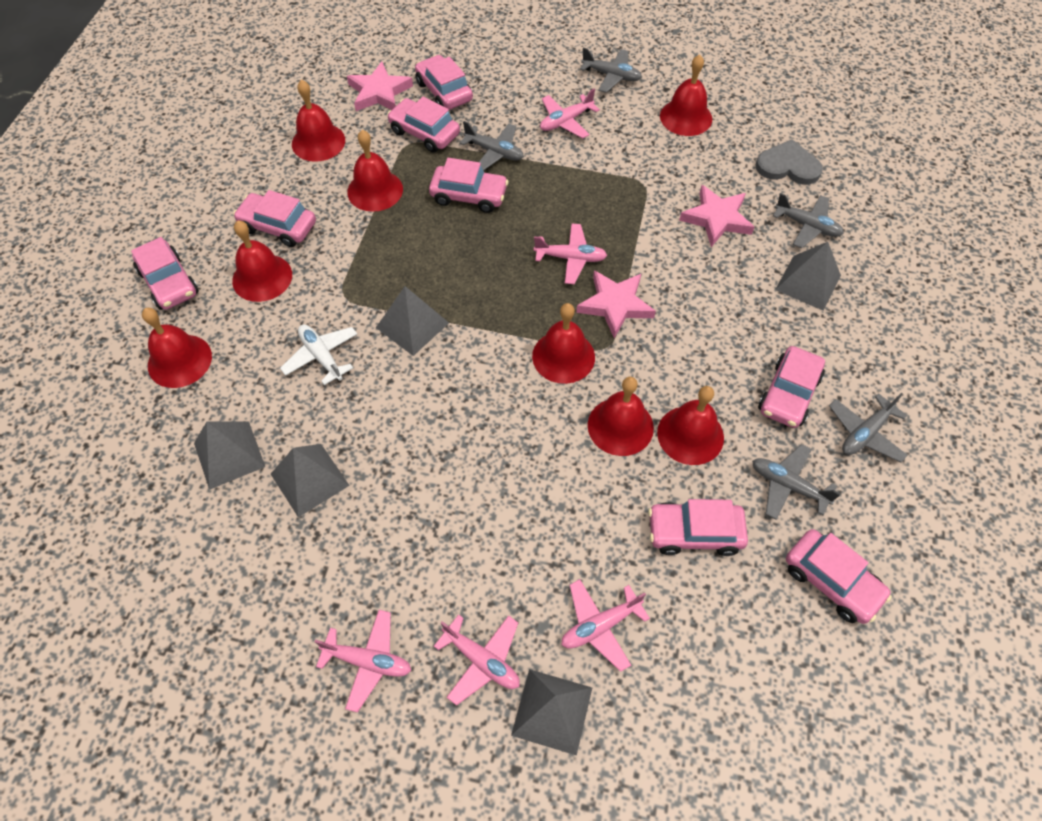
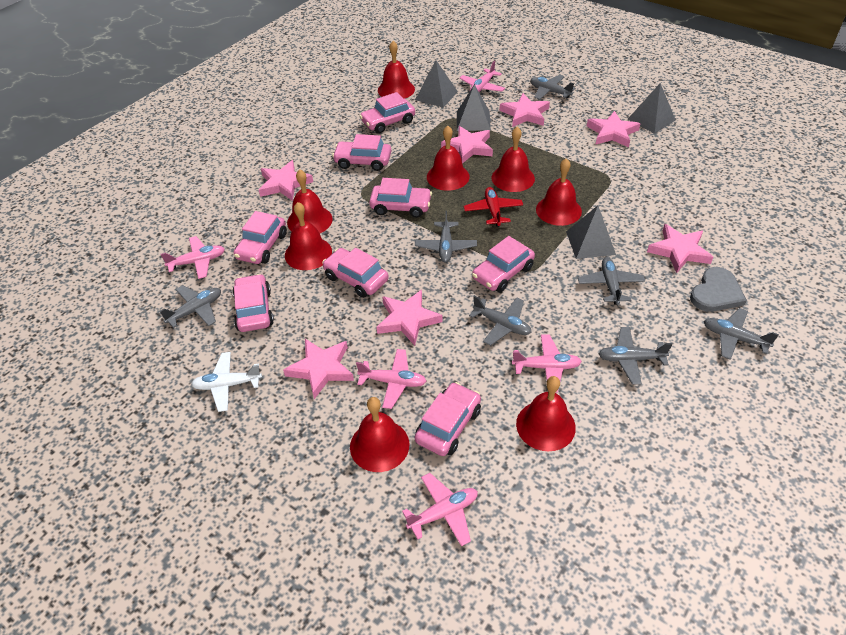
grey plane: [460,121,524,171] [580,48,642,93] [752,444,841,520] [773,193,844,248] [829,393,908,462] = 5 -> [159,285,221,328] [415,211,477,263] [469,296,532,346] [531,75,575,100] [578,257,645,305] [599,327,672,384] [704,308,779,360] = 7
grey pyramid: [194,422,265,490] [271,444,350,517] [376,286,449,356] [511,669,592,756] [775,242,841,311] = 5 -> [415,60,458,108] [457,84,491,131] [566,206,616,259] [627,83,676,134] = 4
pink star: [347,61,413,111] [576,270,656,338] [679,185,754,247] = 3 -> [259,160,313,201] [283,339,354,399] [376,290,442,346] [441,126,493,164] [500,93,550,127] [587,111,641,147] [647,224,713,273] = 7
red plane: none = 0 -> [464,187,523,227] = 1

